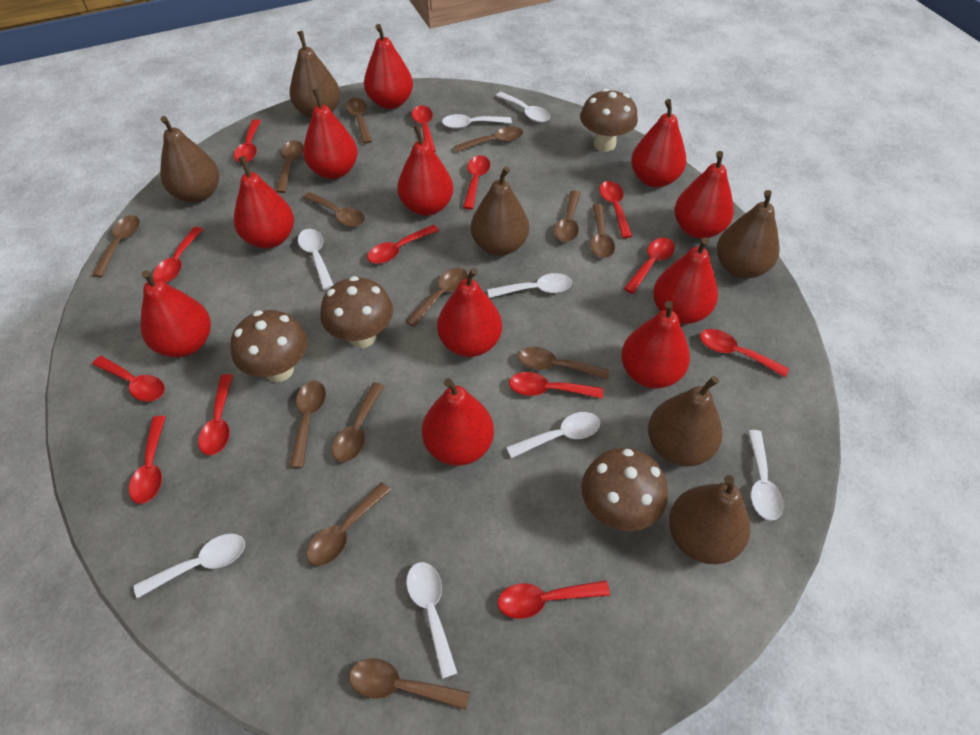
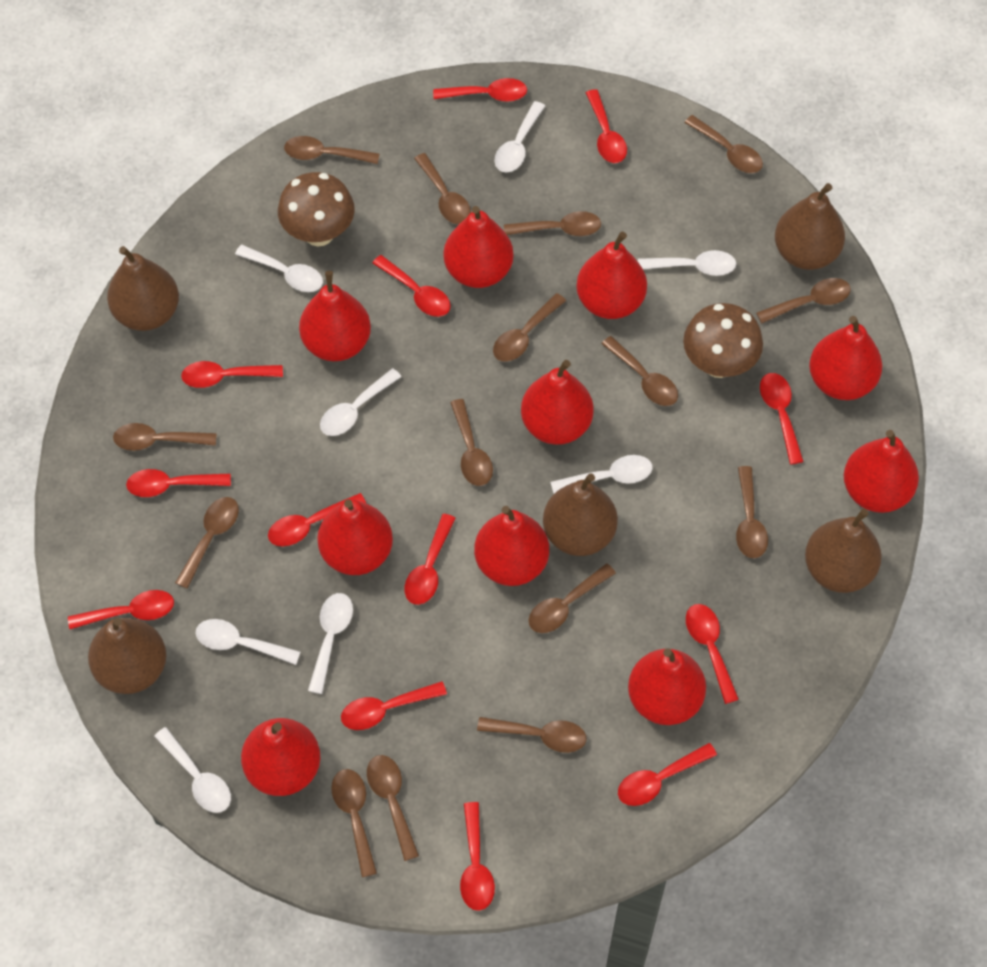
brown mushroom: [230,310,307,382] [320,276,393,348] [580,89,638,152] [581,448,668,531] = 4 -> [278,172,355,246] [683,303,763,378] = 2
brown pear: [160,116,219,203] [289,31,340,118] [471,166,529,256] [648,376,722,466] [669,475,750,564] [717,190,780,279] = 6 -> [88,618,166,694] [107,246,179,331] [543,473,618,556] [775,183,845,270] [805,509,882,593] = 5
brown spoon: [92,215,140,277] [276,140,303,193] [289,381,326,468] [303,192,365,227] [306,482,391,566] [332,382,384,462] [345,98,372,144] [349,658,470,710] [405,268,468,327] [454,126,523,152] [518,347,609,380] [554,191,580,242] [590,204,615,258] = 13 -> [113,423,217,451] [175,497,239,589] [284,136,379,164] [331,769,377,877] [367,755,419,861] [414,153,471,224] [450,399,493,486] [477,717,587,753] [493,293,566,362] [504,211,601,236] [529,563,616,633] [601,336,678,406] [684,115,763,173] [736,466,768,558] [756,278,851,323] = 15
red pear: [141,270,211,357] [234,156,294,249] [303,88,358,179] [364,24,413,109] [397,124,454,216] [422,378,494,466] [437,268,502,357] [621,301,690,389] [631,99,686,188] [653,238,718,324] [674,151,734,239] = 11 -> [241,718,321,796] [299,271,371,361] [317,499,393,575] [443,206,514,288] [474,506,549,586] [521,360,594,445] [576,232,647,319] [628,648,706,725] [809,316,882,400] [844,430,919,513] = 10

